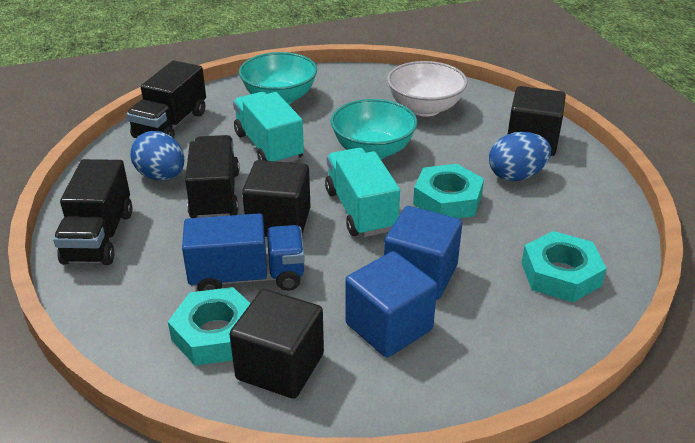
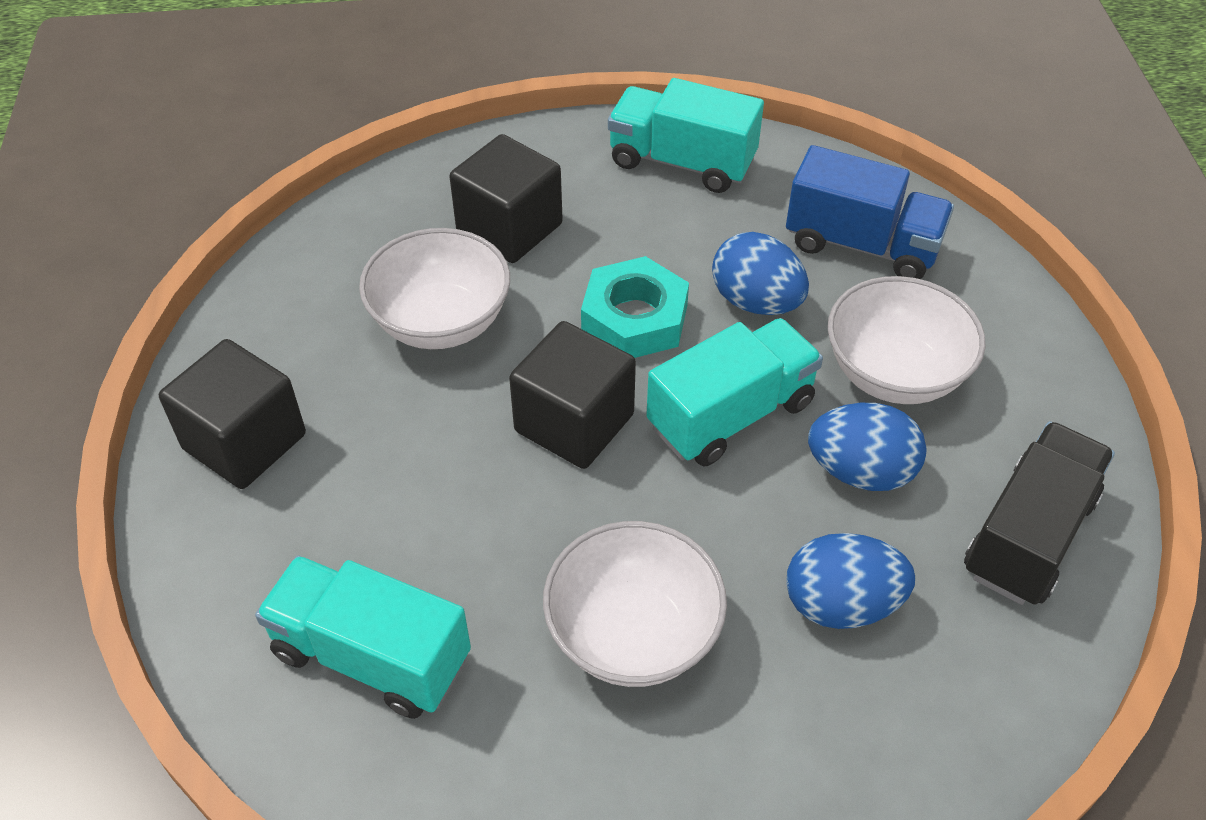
black truck: [53,159,132,265] [126,60,206,138] [185,135,240,218] = 3 -> [964,421,1115,605] = 1
blue cube: [345,251,437,358] [384,206,462,299] = 2 -> none = 0
blue egg: [130,131,184,180] [489,132,551,181] = 2 -> [712,232,809,315] [786,533,915,629] [808,403,926,491] = 3
turquoise bowl: [239,52,317,104] [330,99,417,159] = 2 -> none = 0
turquoise nut: [168,287,251,366] [413,164,484,219] [522,231,606,302] = 3 -> [581,256,689,358] = 1
turquoise truck: [233,92,304,162] [325,148,400,237] = 2 -> [255,556,471,719] [608,78,764,193] [646,318,823,466] = 3
white bowl: [387,61,467,117] = 1 -> [359,228,510,349] [543,521,727,687] [828,276,986,404] = 3

